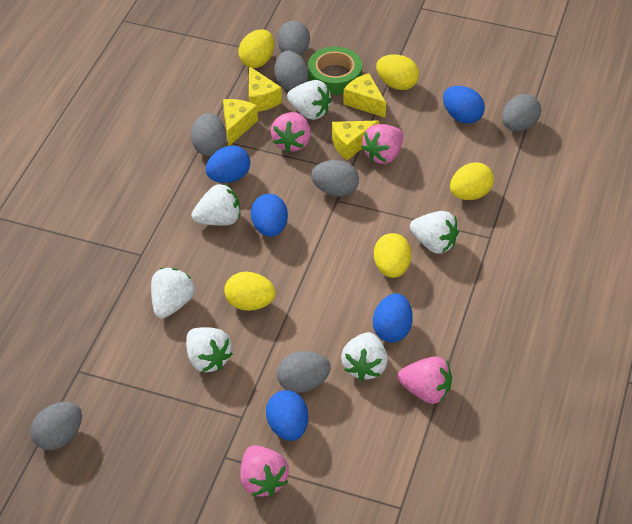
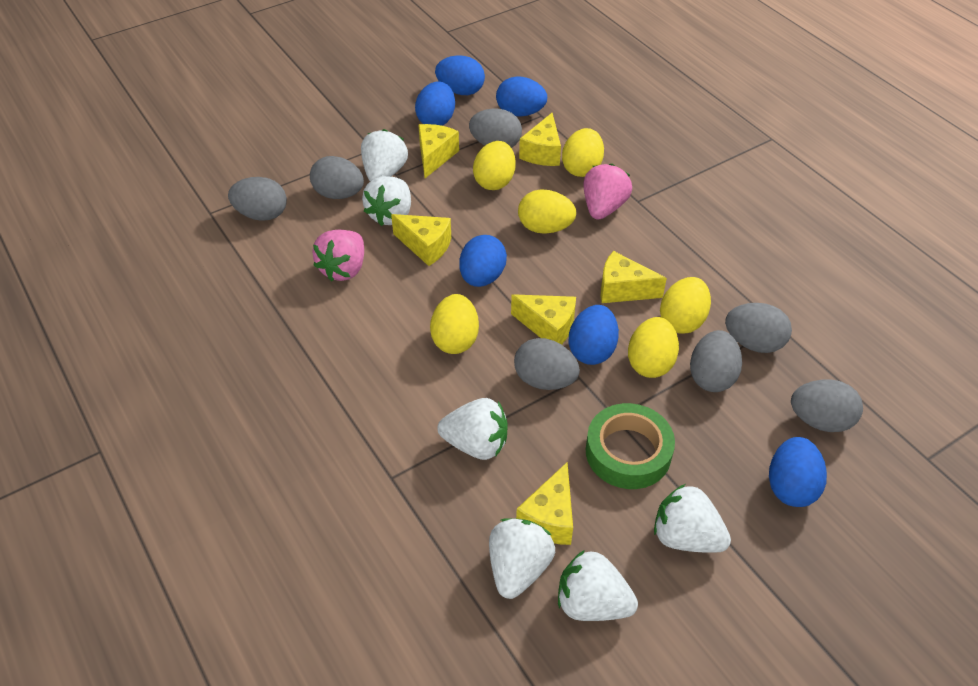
blue egg: [206,146,250,183] [251,194,288,237] [266,390,308,441] [373,293,413,343] [443,86,485,124] = 5 -> [415,81,455,126] [435,55,485,95] [459,235,507,287] [496,76,547,117] [569,305,619,365] [769,437,827,507] = 6
pink strawberry: [240,445,289,497] [271,112,311,153] [361,124,403,164] [398,356,452,404] = 4 -> [312,230,364,281] [583,164,632,220] = 2
yellow cheese: [223,99,258,146] [249,66,282,112] [332,120,379,160] [343,73,386,118] = 4 -> [391,214,451,266] [418,124,459,178] [511,294,576,345] [516,462,573,545] [519,113,561,166] [601,251,667,303] = 6
yellow egg: [224,272,276,311] [239,29,274,68] [374,233,412,278] [376,54,419,90] [450,162,494,200] = 5 -> [430,294,479,354] [473,141,516,190] [518,189,576,234] [562,128,604,177] [628,317,679,378] [660,277,711,334] = 6

